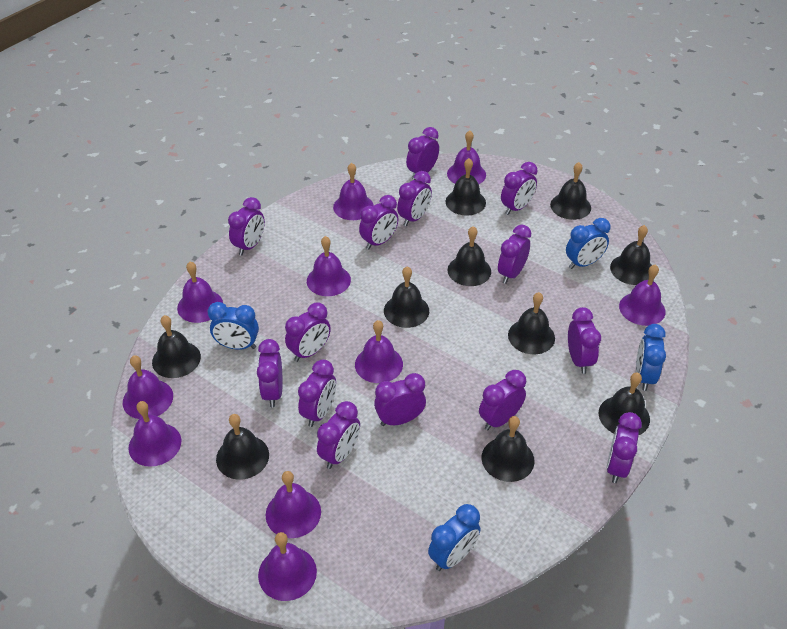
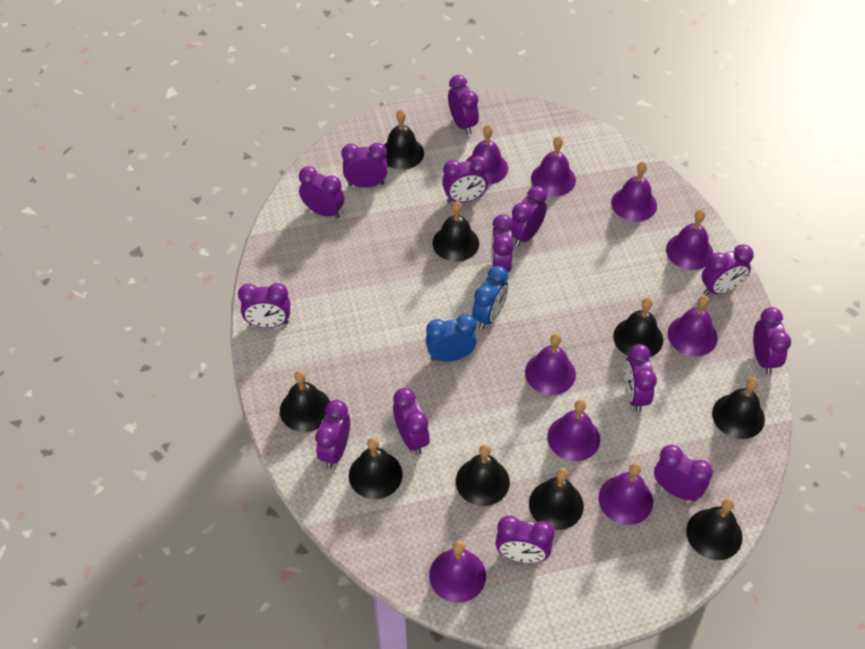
black bell: [152,315,201,378] [216,414,269,480] [384,266,429,328] [445,158,486,215] [448,226,491,286] [482,416,535,482] [508,292,555,354] [550,162,591,220] [598,373,650,435] [610,225,652,285] = 10 -> [280,371,330,432] [349,437,403,499] [384,110,424,170] [433,201,479,262] [456,444,510,506] [529,468,584,530] [613,298,663,357] [686,498,743,560] [712,377,765,439] = 9
blue clock: [208,302,259,350] [428,504,481,571] [566,218,611,269] [636,324,666,391] = 4 -> [426,314,477,362] [472,266,508,329] = 2
purple bell: [123,355,173,419] [128,401,181,467] [177,262,223,323] [258,532,317,601] [266,471,321,538] [307,236,351,296] [333,163,374,220] [355,320,403,383] [447,131,486,184] [619,264,665,326] = 10 -> [429,541,486,603] [466,125,508,185] [525,334,576,395] [531,136,576,196] [547,400,600,461] [599,463,653,525] [611,162,657,222] [666,210,713,270] [667,295,718,356] = 9

